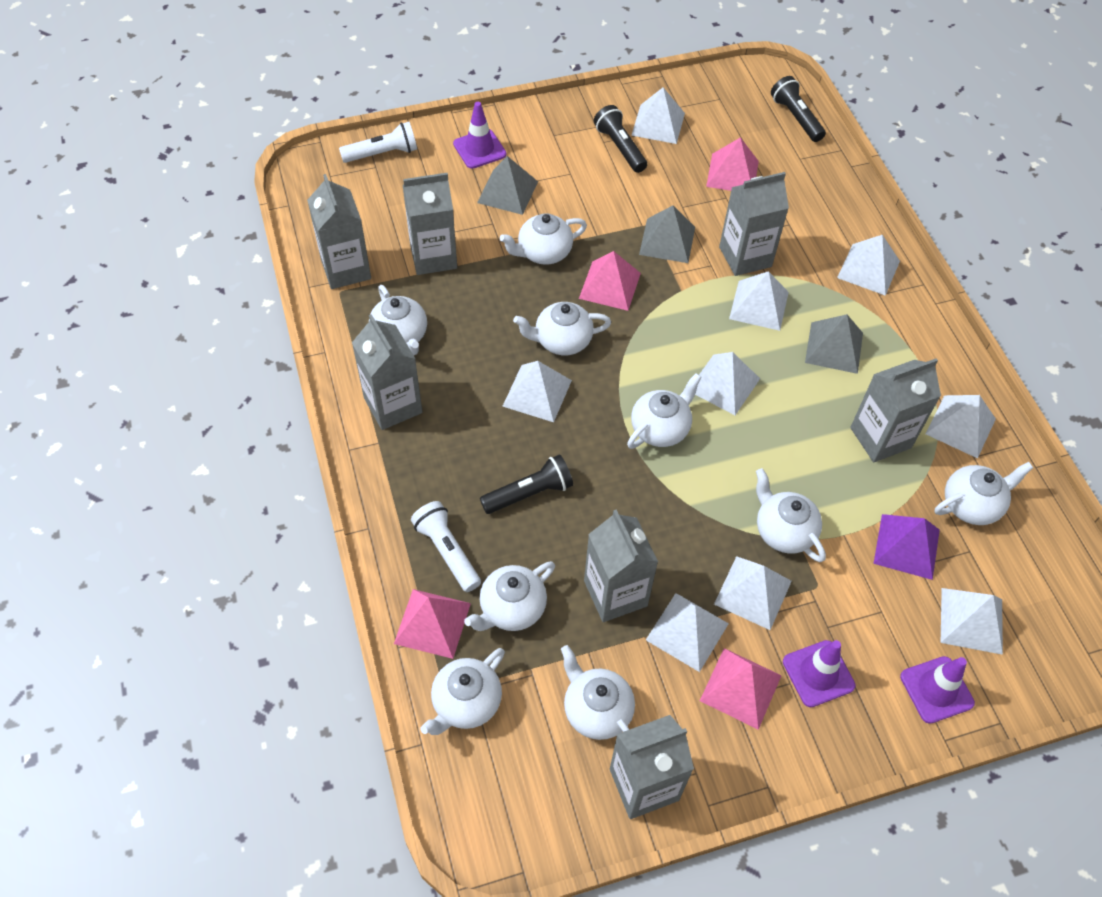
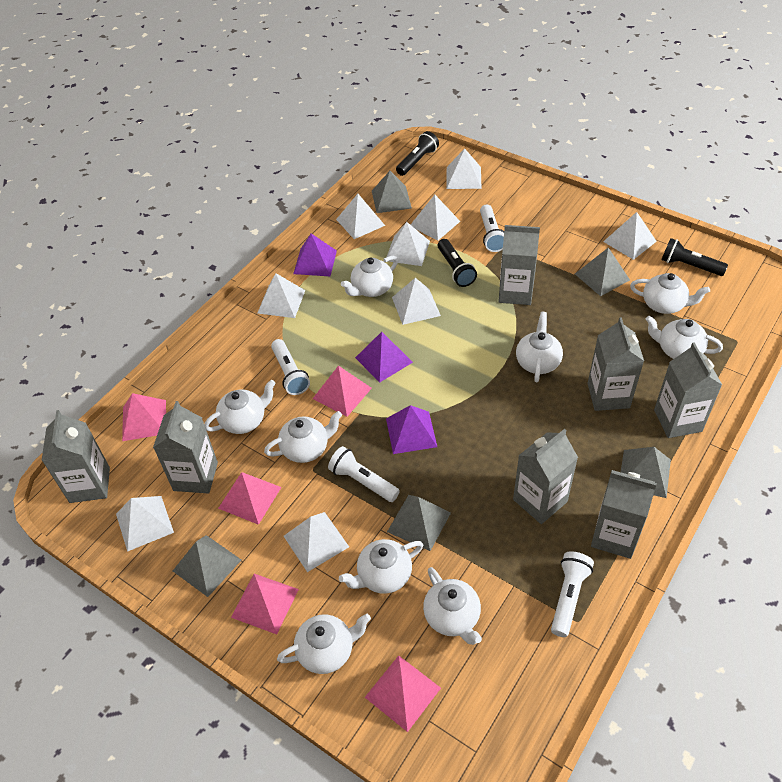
grey pyramid: [477,156,538,215] [639,205,695,263] [805,314,863,374] = 3 -> [173,535,241,597] [372,171,412,213] [387,495,451,551] [575,248,630,296] [621,447,671,498] = 5
pink pyramid: [394,589,471,659] [579,251,641,311] [700,648,782,730] [706,137,759,191] = 4 -> [122,393,166,441] [218,472,281,525] [231,574,299,634] [313,366,372,417] [365,655,441,732] = 5
purple pyramid: [873,514,940,580] = 1 -> [293,234,337,276] [355,332,413,383] [386,405,437,454] = 3
purple traffic cone: [453,102,506,169] [783,640,856,707] [900,656,975,724] = 3 -> none = 0
white flashlight: [339,122,417,163] [411,501,481,592] = 2 -> [271,339,310,395] [328,446,400,502] [480,204,504,252] [551,551,594,637] = 4

